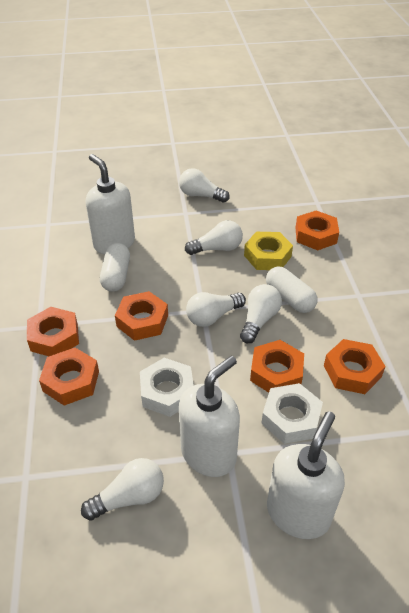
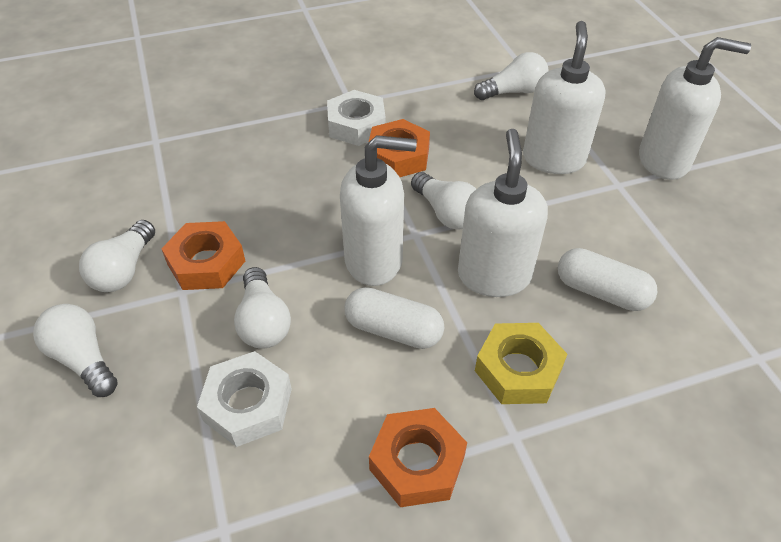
orange nut: [27,307,79,356] [39,348,99,406] [115,291,168,341] [250,340,304,393] [296,211,339,250] [324,339,386,394] = 6 -> [161,221,245,290] [369,119,430,177] [369,408,467,507] = 3
white soap dispenser: [86,154,135,254] [179,356,240,477] [267,411,345,539] = 3 -> [340,135,417,286] [458,129,548,297] [523,21,606,174] [639,37,751,180] = 4

